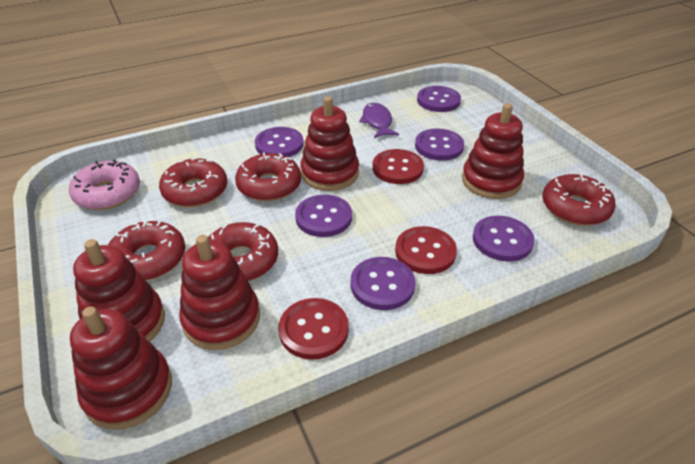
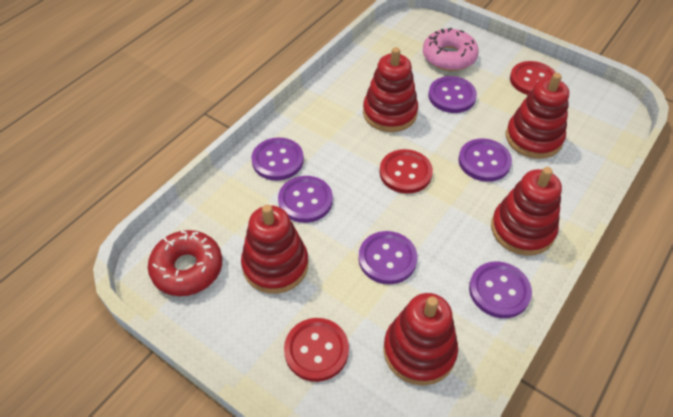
purple fish: [359,103,399,138] = 1 -> none = 0
red donut: [108,220,185,281] [159,157,227,207] [208,222,278,281] [235,152,301,201] [542,173,615,226] = 5 -> [148,230,222,296] = 1

